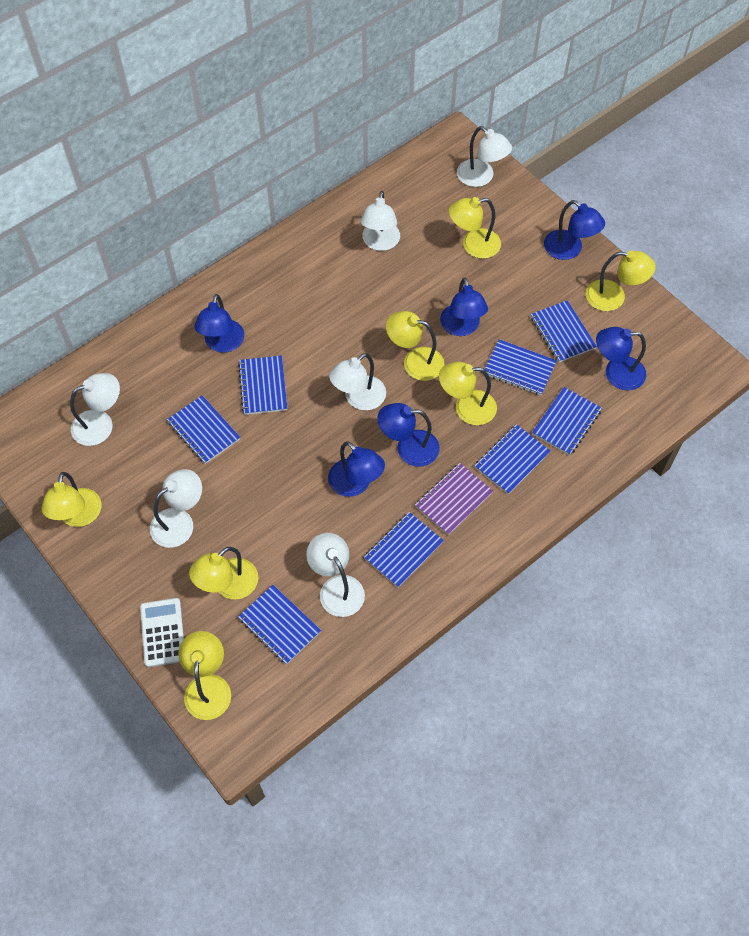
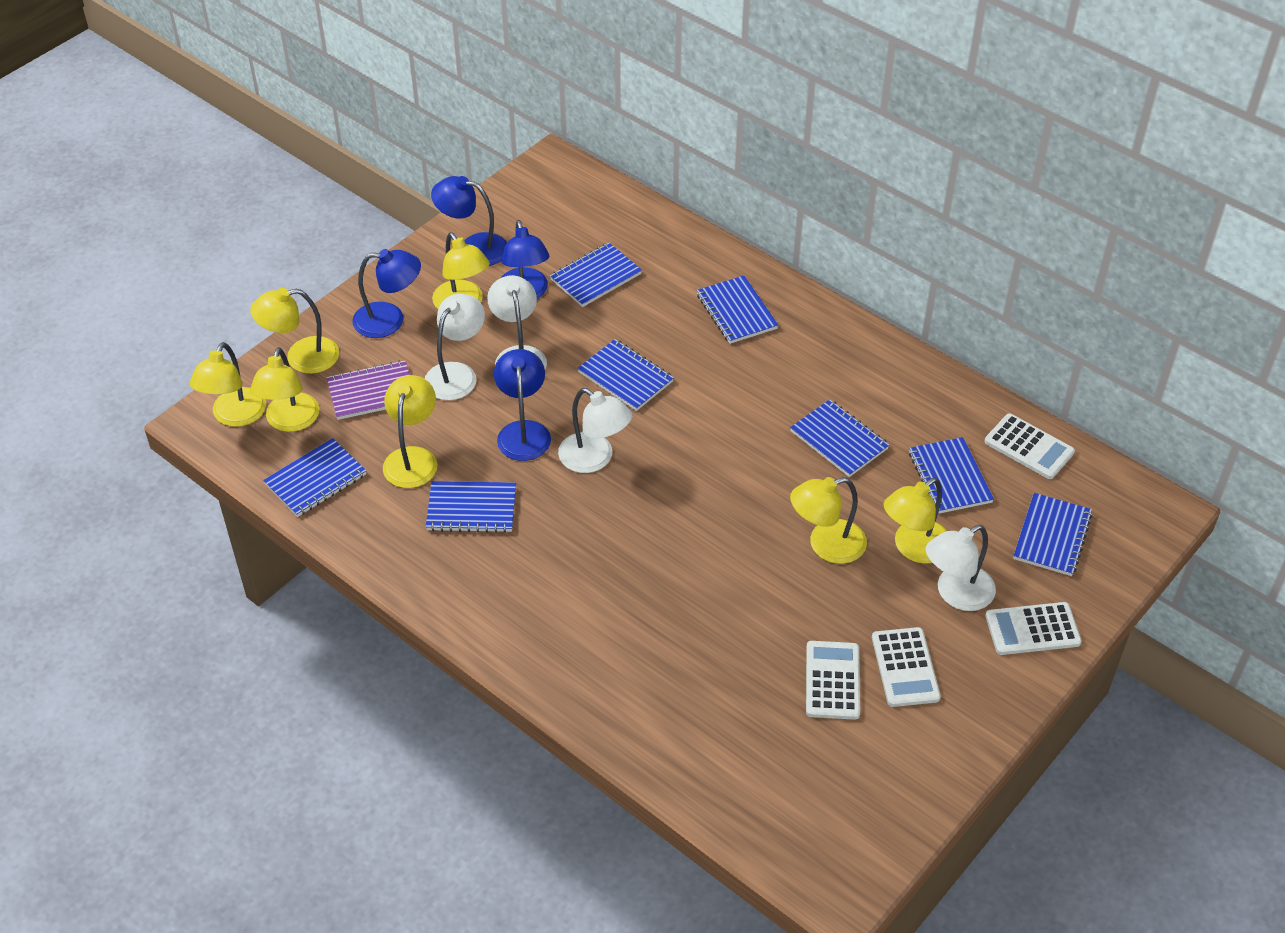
blue lamp: [194,294,245,353] [328,441,385,497] [377,403,440,467] [440,277,488,336] [544,200,605,260] [596,327,646,391] = 6 -> [352,249,421,338] [431,176,507,266] [494,349,551,461] [501,220,550,299] = 4
white calculator: [140,598,184,667] = 1 -> [806,641,860,720] [872,627,941,707] [984,413,1075,479] [985,602,1082,655] = 4
white lamp: [70,373,120,446] [150,469,202,548] [306,533,365,617] [329,353,386,410] [360,191,400,251] [457,126,512,187] = 6 -> [425,294,485,400] [487,275,547,369] [558,388,632,473] [926,525,996,611] = 4

